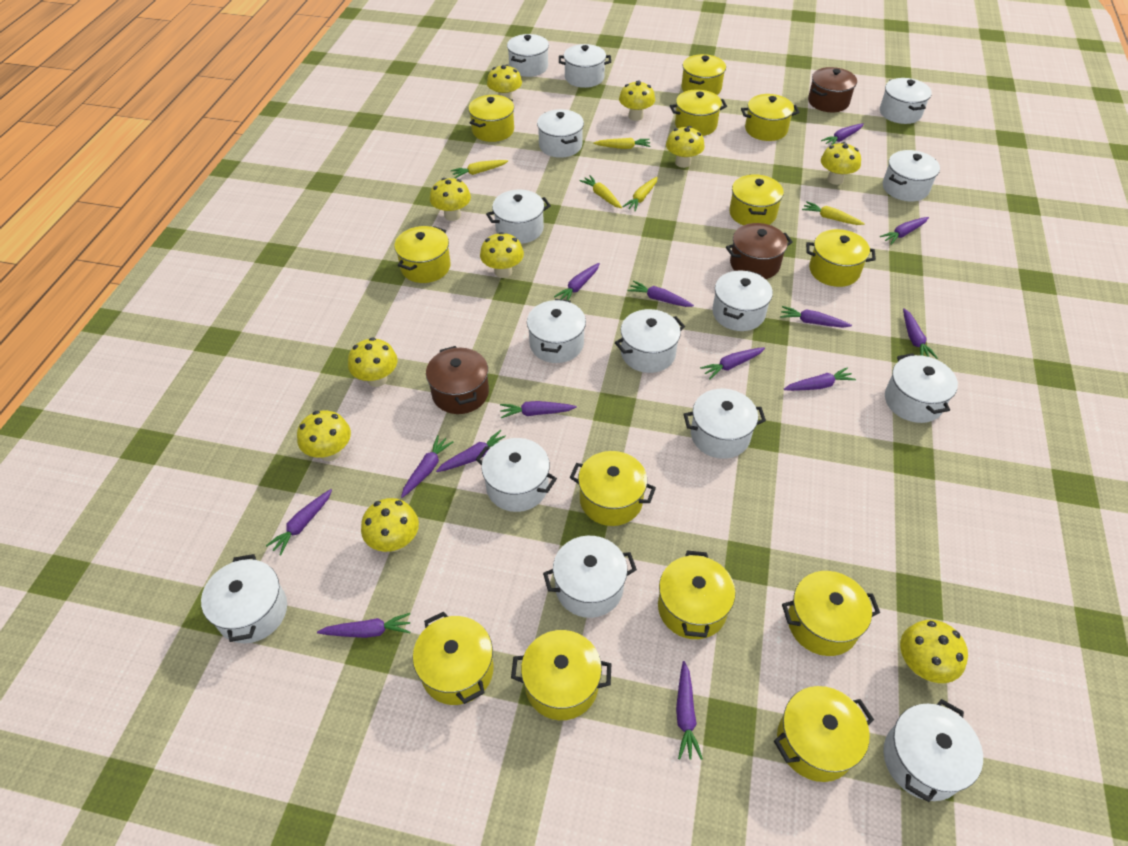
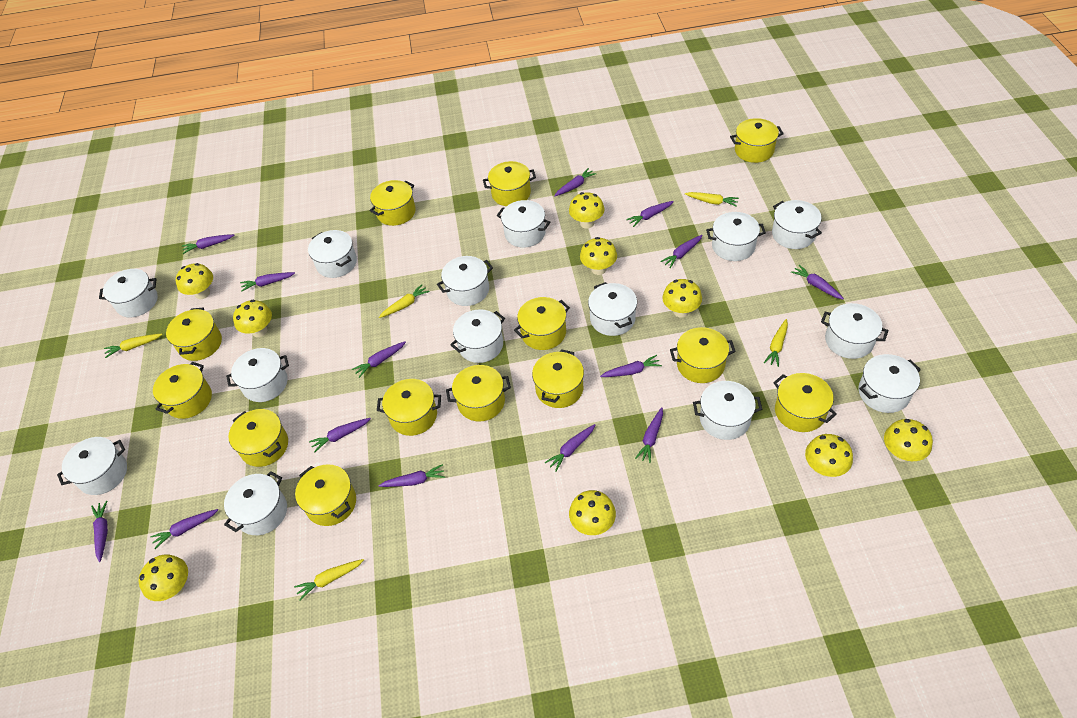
brown pot: [426,346,489,414] [726,223,793,279] [808,67,857,112] = 3 -> none = 0
white pot: [201,554,287,643] [476,438,557,512] [486,190,551,244] [507,34,549,77] [527,299,586,363] [537,109,584,158] [543,536,637,618] [559,44,611,88] [615,309,685,373] [684,389,766,459] [712,270,773,331] [880,78,932,124] [883,150,940,202] [883,699,983,802] [885,353,958,423] = 15 -> [57,437,127,495] [99,269,158,317] [224,471,287,535] [226,348,289,402] [308,230,357,278] [437,256,493,306] [450,309,505,363] [497,200,550,248] [588,282,637,336] [693,381,762,440] [706,212,766,261] [772,200,822,249] [821,303,888,359] [858,354,921,413] = 14
yellow mushroom: [297,411,351,461] [348,338,397,387] [361,498,419,552] [430,178,471,221] [480,232,524,278] [487,64,522,100] [619,80,655,121] [666,126,705,168] [821,142,861,185] [900,620,968,683] = 10 -> [139,554,188,601] [176,263,213,299] [233,299,272,337] [569,192,604,229] [569,490,616,535] [580,237,617,275] [662,279,702,317] [805,434,853,477] [884,419,933,462] = 9

